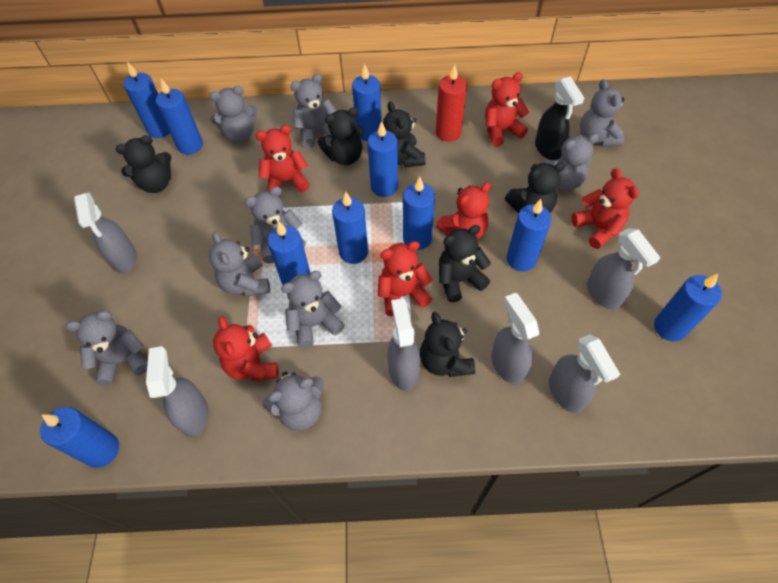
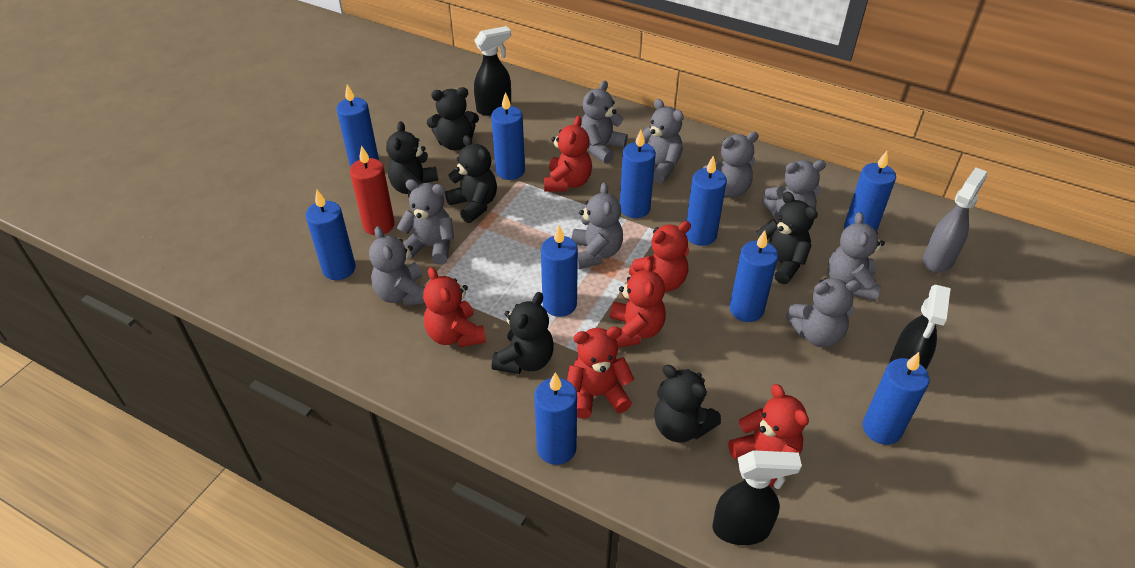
black spray bottle: [535,76,584,160] = 1 -> [474,26,511,116] [712,450,802,545] [889,285,951,369] = 3
grey spray bottle: [74,192,137,273] [146,346,209,437] [387,298,420,391] [491,293,539,384] [549,334,620,413] [587,228,661,310] = 6 -> [923,167,988,273] = 1

